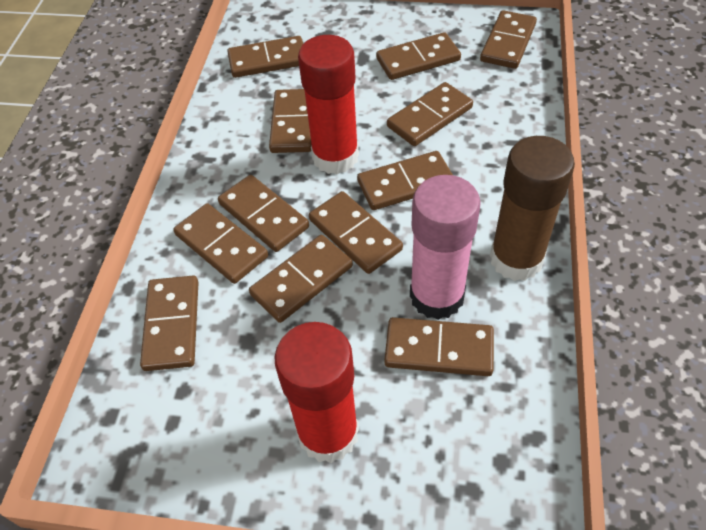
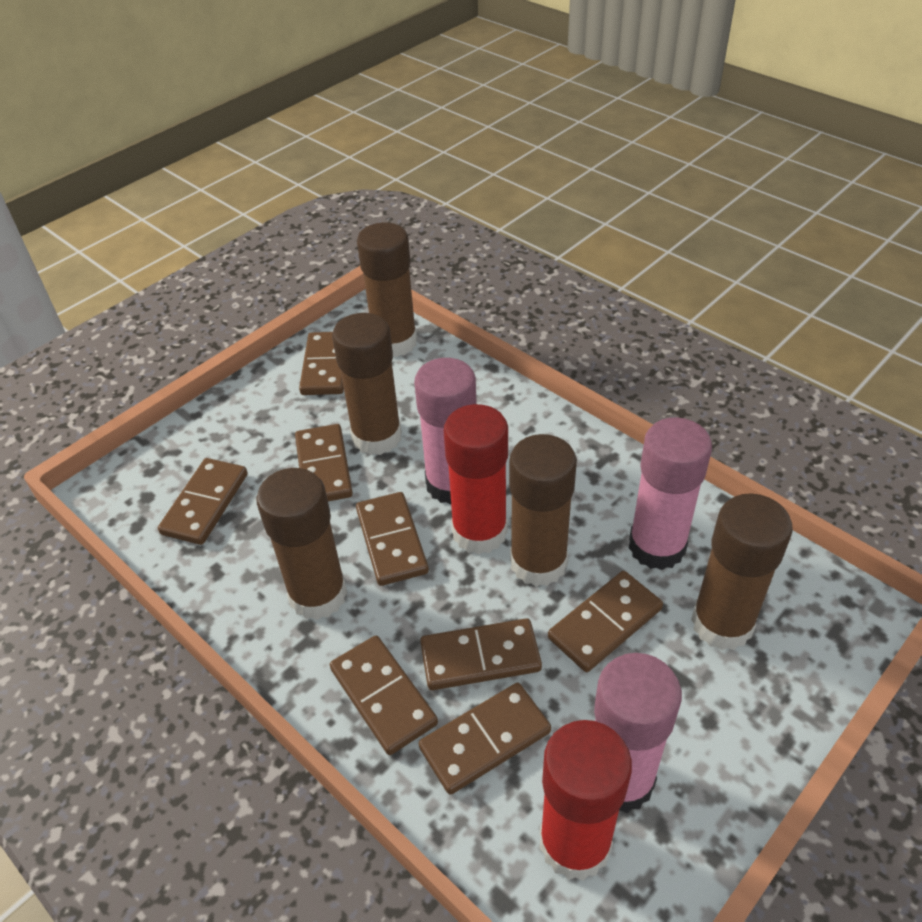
brown domino: [140,276,199,371] [173,203,268,284] [218,175,309,252] [227,36,303,78] [249,235,353,323] [269,89,312,153] [309,191,403,274] [357,151,453,210] [376,32,461,80] [384,317,494,376] [387,82,473,146] [480,10,537,69] = 12 -> [158,458,248,545] [295,424,353,501] [299,332,344,395] [330,636,438,755] [356,492,429,586] [419,683,551,795] [420,618,542,690] [548,571,663,672] = 8
brown glue stick: [490,136,575,281] = 1 -> [256,468,347,620] [332,313,402,455] [357,222,417,357] [509,434,577,587] [691,493,793,650] = 5
pink glue stick: [410,175,481,320] = 1 -> [414,358,477,505] [594,653,682,813] [629,417,712,570] = 3

